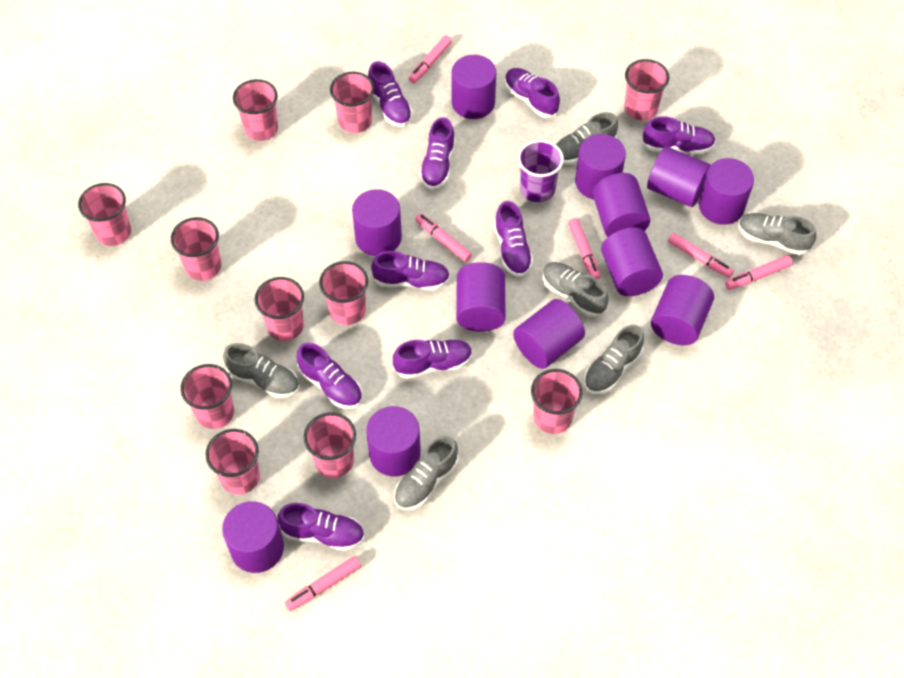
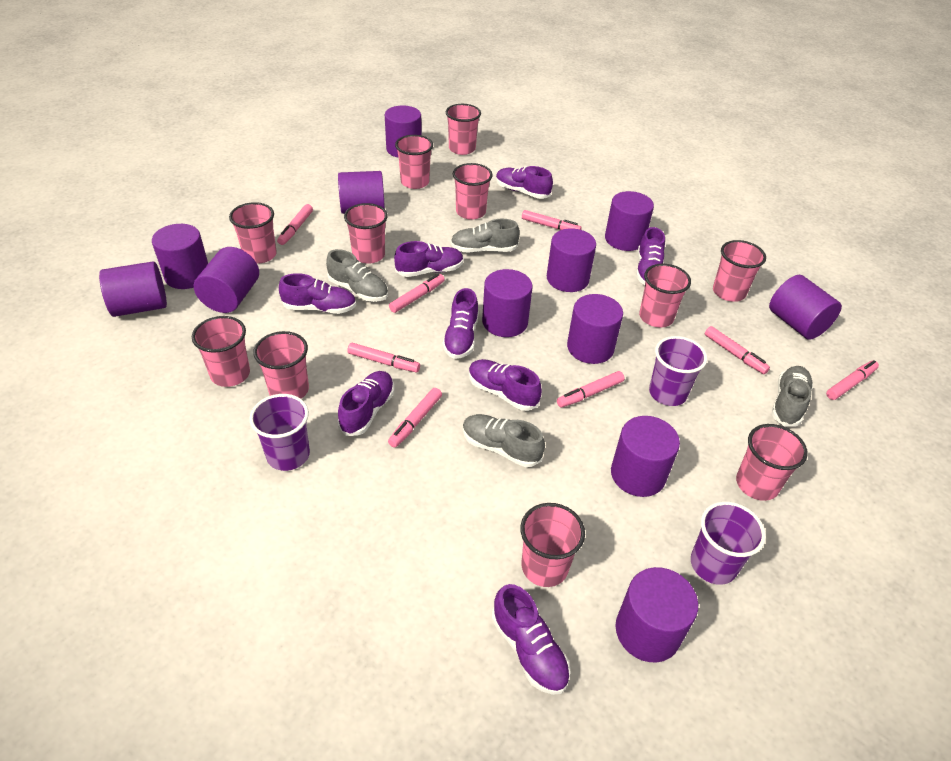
grey shoe: [223,343,299,398] [394,436,459,510] [543,262,608,317] [556,112,618,164] [584,325,644,394] [738,213,816,255] = 6 -> [326,249,388,302] [451,219,520,252] [463,414,545,467] [772,366,813,426] = 4
pink marker: [285,556,361,611] [409,35,452,83] [415,213,472,262] [568,218,601,279] [668,233,734,278] [725,255,793,290] = 6 -> [277,204,313,245] [347,343,420,372] [388,388,442,447] [389,274,445,313] [522,210,581,230] [557,371,625,408] [705,326,770,374] [826,360,879,400] = 8
purple cup: [518,140,564,202] = 1 -> [249,394,310,471] [649,336,707,406] [691,501,766,585] = 3
purple shoe: [277,503,365,551] [296,343,362,409] [368,61,413,127] [371,251,450,290] [393,339,473,379] [419,117,455,189] [494,201,533,277] [505,68,560,118] [642,116,716,154] = 9 -> [279,273,356,314] [338,371,394,436] [394,241,464,277] [442,288,479,359] [469,359,542,411] [492,584,571,695] [496,166,553,199] [636,227,665,285] = 8

